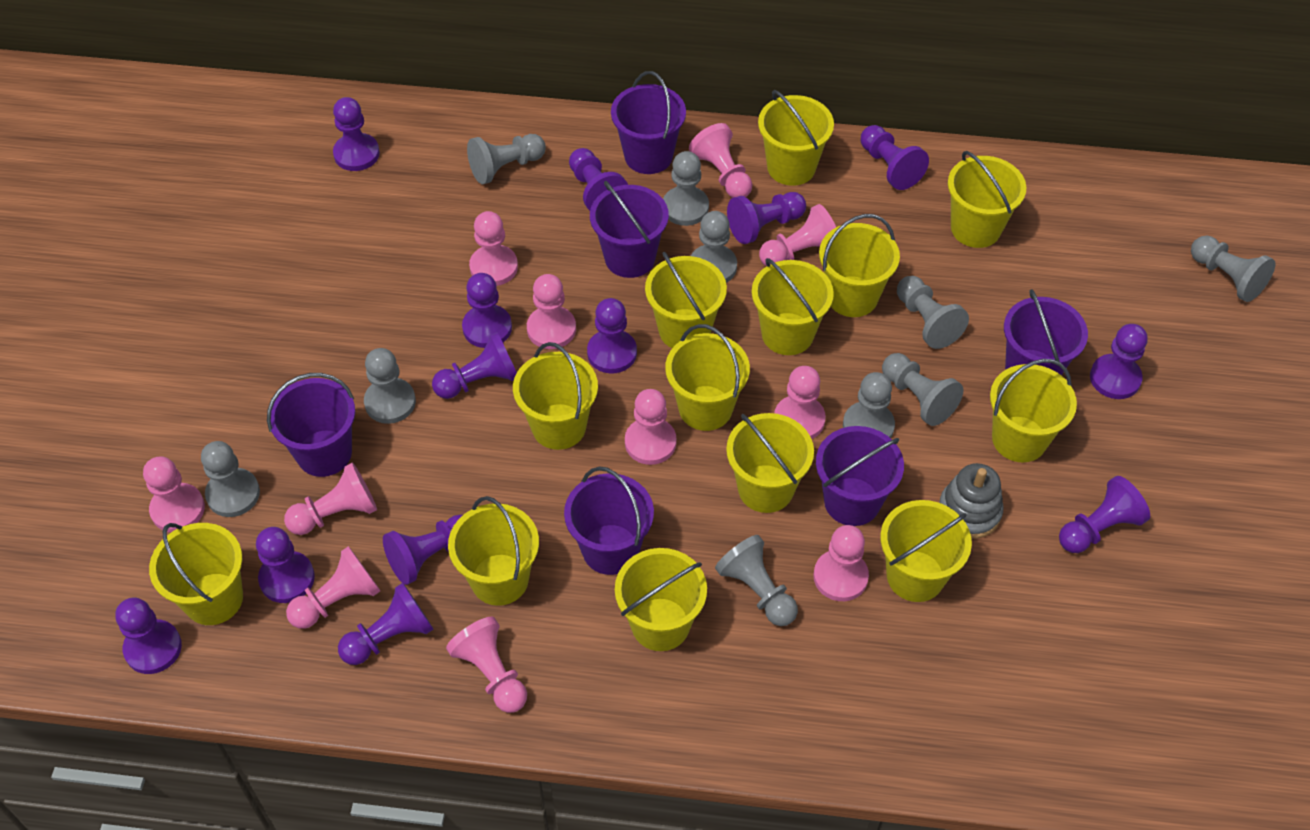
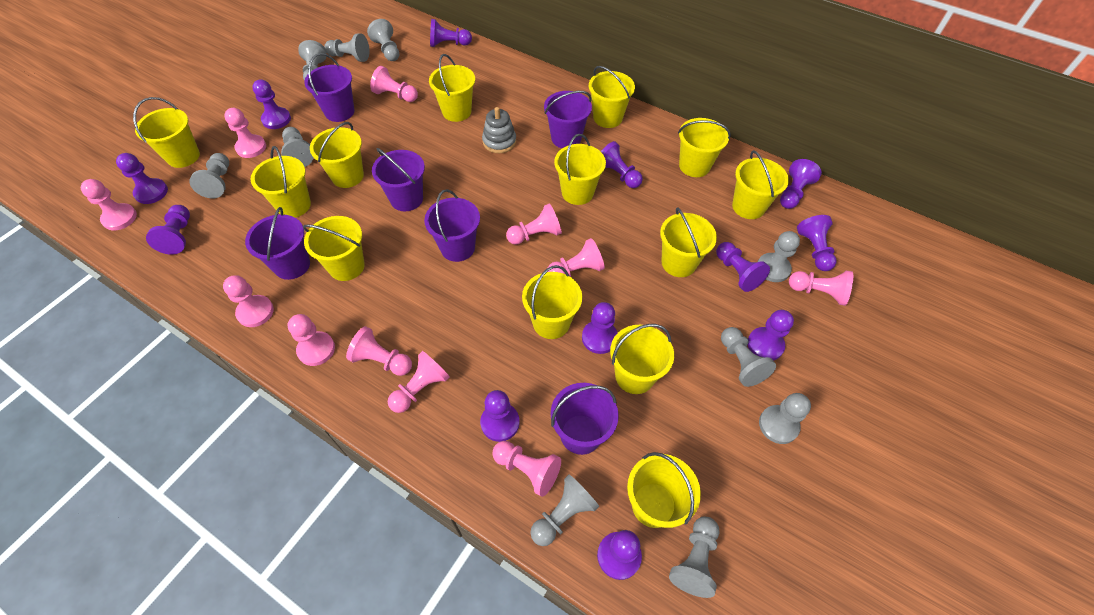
purple pawn: [115,598,182,674] [256,527,315,603] [333,97,380,171] [338,583,433,665] [383,515,463,585] [432,332,517,399] [462,273,512,348] [569,148,628,211] [587,298,637,373] [727,192,806,244] [861,125,929,190] [1059,476,1150,553] [1090,324,1148,399] = 13 -> [116,153,168,204] [146,205,190,255] [252,79,291,129] [430,19,472,47] [480,390,520,442] [582,302,617,354] [597,530,642,580] [601,141,643,188] [716,242,770,292] [748,310,794,361] [780,159,822,209] [797,215,836,271] = 12

